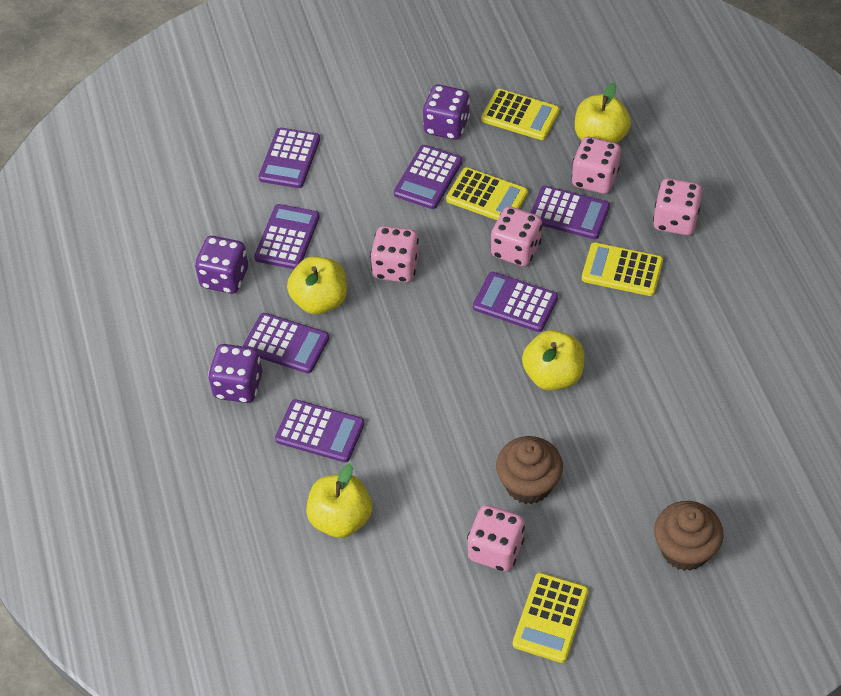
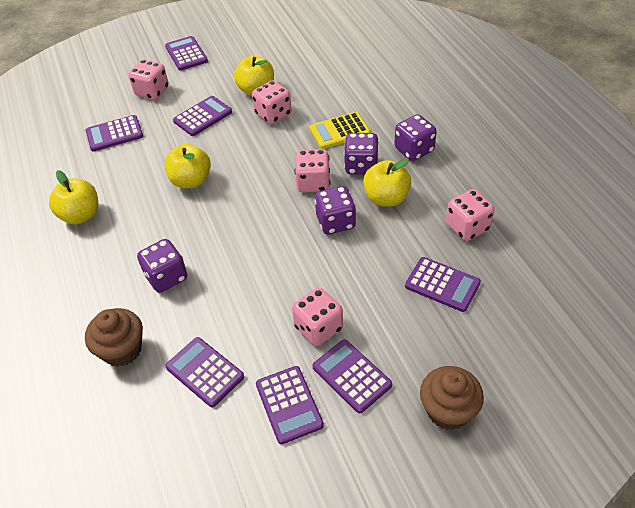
purple dice: [195,236,248,294] [208,344,262,403] [423,84,470,140] = 3 -> [137,239,188,293] [314,186,356,234] [344,133,379,175] [394,114,437,161] = 4
yellow calculator: [446,167,528,220] [481,89,560,140] [513,573,589,663] [582,242,663,296] = 4 -> [310,112,370,149] = 1

